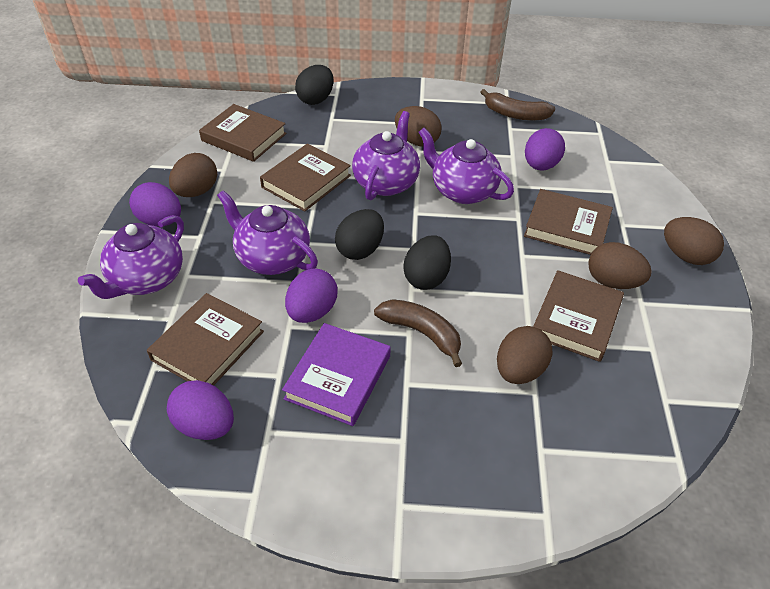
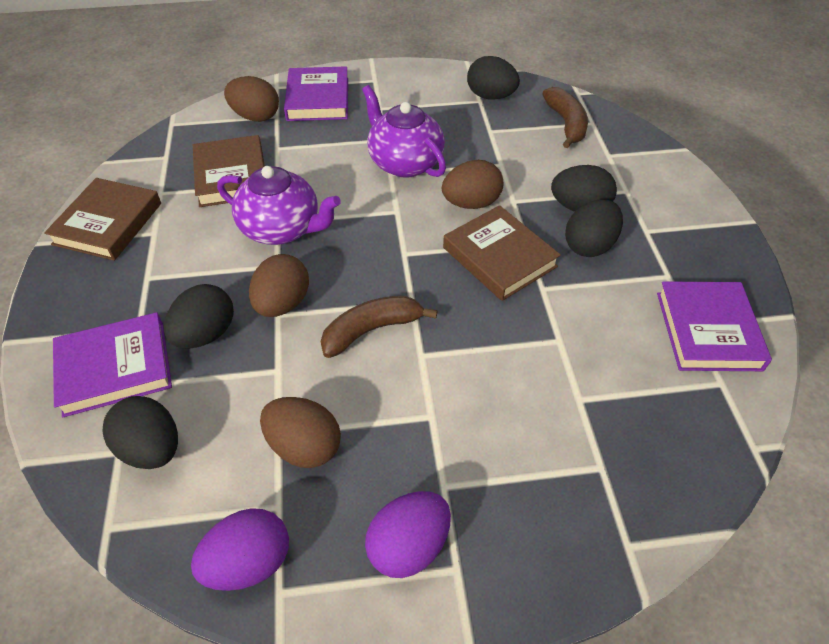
black egg: [295,65,334,105] [335,209,384,260] [404,235,451,290] = 3 -> [102,396,178,469] [164,284,234,349] [467,56,520,99] [551,165,617,212] [565,199,623,257] = 5
brown book: [147,293,264,385] [199,104,287,162] [260,144,351,211] [524,189,613,255] [533,270,624,362] = 5 -> [44,178,161,261] [193,135,265,207] [443,205,561,301] = 3
brown egg: [169,153,217,197] [395,106,442,147] [497,326,552,384] [588,242,652,289] [664,217,724,265] = 5 -> [224,76,279,122] [249,254,309,317] [260,397,341,468] [442,160,503,209] = 4
purple book: [282,323,391,426] = 1 -> [53,312,172,417] [284,66,348,121] [657,281,772,371] = 3
purple egg: [129,182,181,227] [167,380,234,440] [285,269,337,323] [525,128,565,171] = 4 -> [191,508,289,591] [365,491,451,578] = 2
purple teapot: [78,215,184,299] [217,190,318,275] [352,111,420,200] [418,128,514,204] = 4 -> [217,166,341,245] [362,85,446,178] = 2

